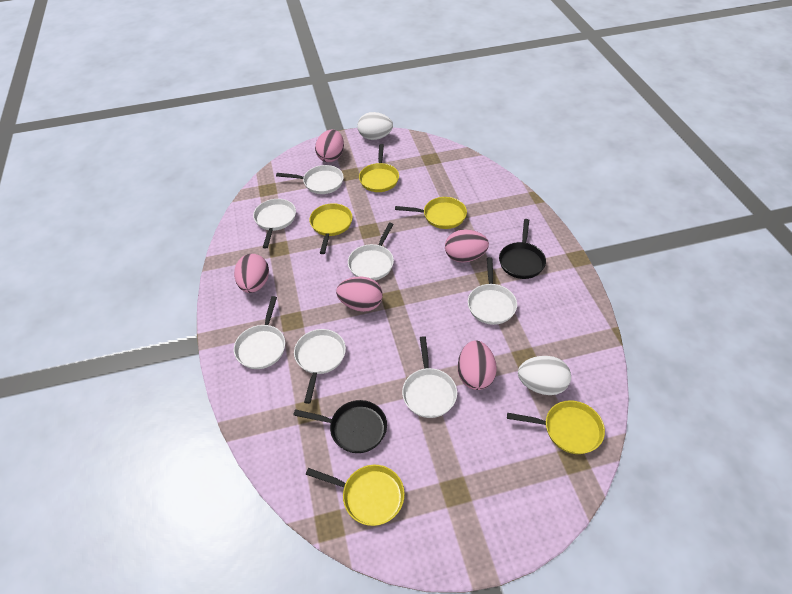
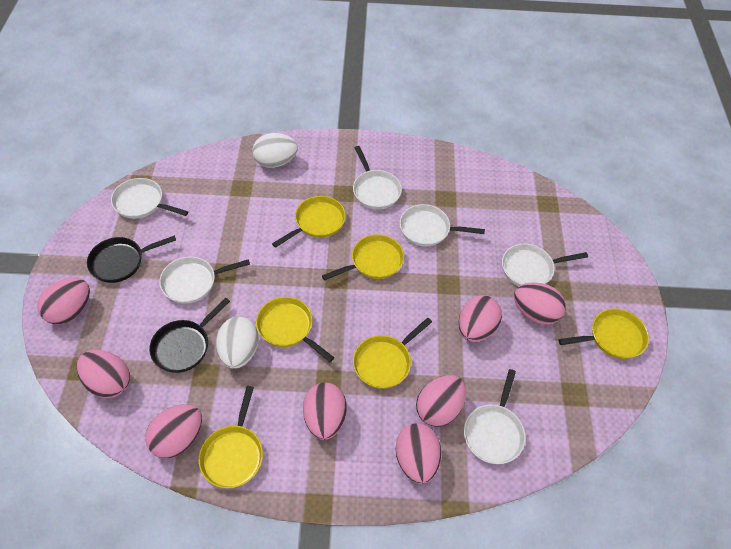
pink egg: [234,254,269,293] [315,130,344,162] [336,277,383,312] [445,229,489,263] [458,340,497,390] = 5 -> [37,278,90,325] [77,350,130,398] [145,404,202,458] [303,383,346,440] [396,423,441,484] [416,375,466,427] [459,295,502,342] [514,282,566,324] = 8
white pan: [234,296,285,369] [253,199,296,249] [276,165,344,194] [294,329,346,404] [348,223,394,280] [402,336,457,418] [468,257,517,325] = 7 -> [111,178,188,219] [159,257,250,304] [353,146,402,210] [400,204,485,246] [464,369,526,464] [502,244,588,286] = 6
yellow pan: [306,465,405,526] [309,203,353,254] [359,144,399,192] [395,197,467,229] [507,400,605,454] = 5 -> [199,386,263,488] [256,297,334,362] [272,196,346,248] [322,234,404,281] [353,318,432,389] [558,308,649,359] = 6

